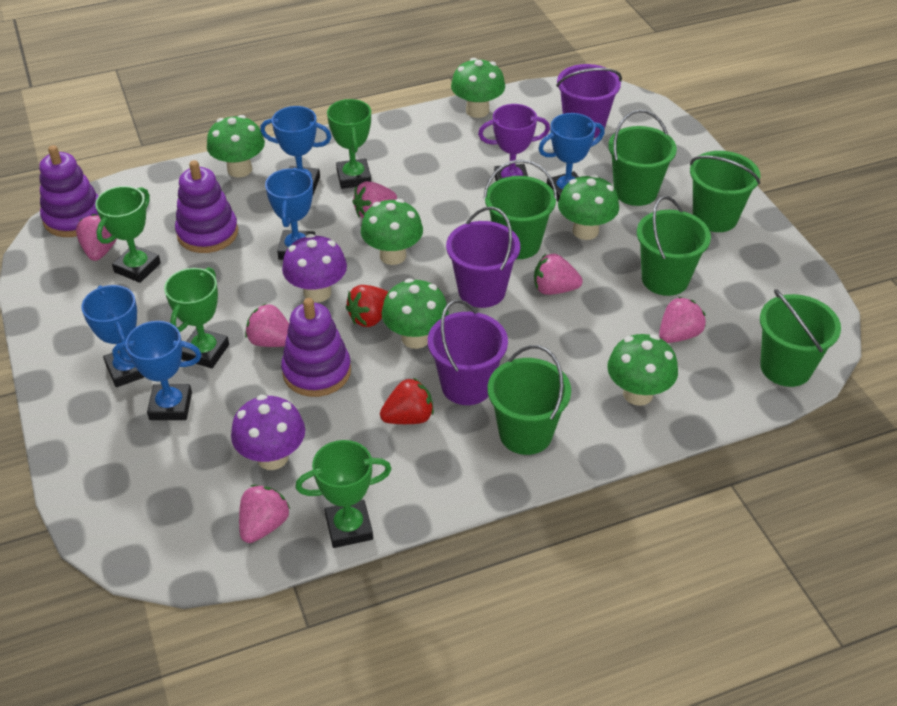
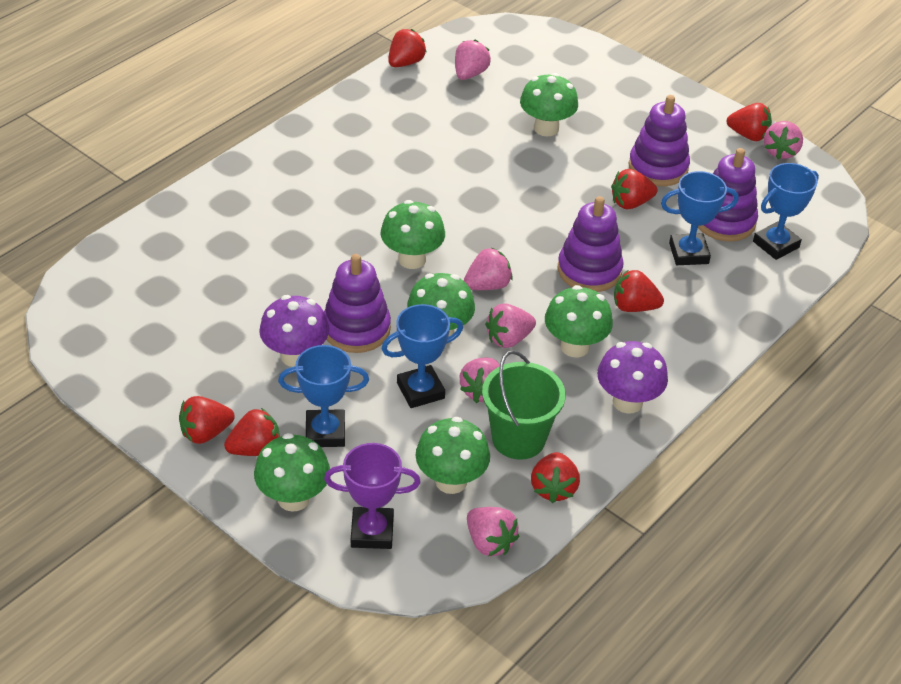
blue trophy: [81,285,144,387] [112,321,202,420] [260,106,331,195] [265,168,315,260] [538,113,605,201] = 5 -> [278,345,369,447] [382,304,463,408] [661,171,739,265] [753,163,819,260] = 4
green bucket: [483,159,557,259] [488,345,571,455] [608,110,677,206] [637,196,711,296] [690,151,760,232] [760,289,841,387] = 6 -> [482,350,566,460] = 1
green trophy: [95,186,161,283] [164,267,229,368] [295,440,391,548] [327,99,371,189] = 4 -> none = 0
purple bucket: [428,299,508,405] [446,206,520,308] [556,64,622,138] = 3 -> none = 0
purple stacking toy: [39,145,99,237] [175,160,238,253] [281,298,351,397] = 3 -> [324,254,391,353] [558,196,624,292] [629,95,690,186] [698,148,758,241] = 4
red strawberry: [346,285,388,327] [380,378,434,424] = 2 -> [179,396,235,444] [224,408,280,456] [388,29,426,67] [531,452,580,503] [611,169,658,209] [614,269,664,312] [727,103,772,141] = 7

